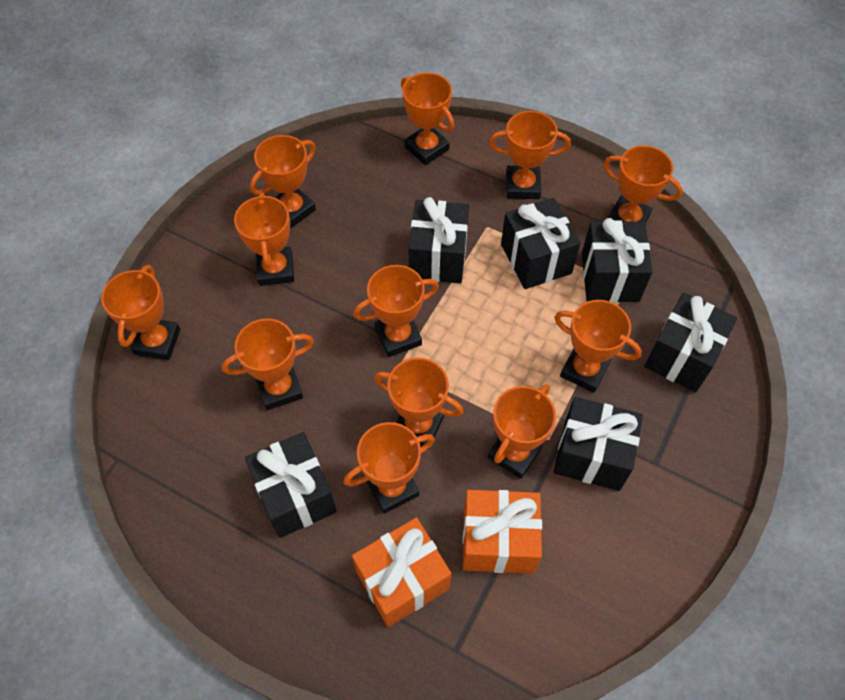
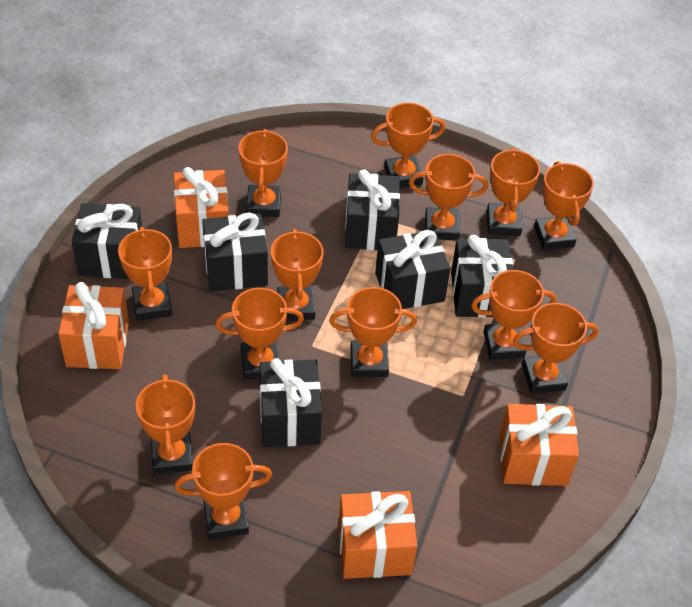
orange gift: [352,517,452,627] [462,490,542,574] = 2 -> [58,282,129,369] [174,167,229,248] [338,491,417,579] [500,404,579,486] = 4
orange trophy: [101,265,180,360] [222,319,314,410] [234,193,294,286] [250,135,316,228] [343,422,435,514] [353,265,439,357] [374,357,464,449] [401,73,454,165] [488,384,556,479] [489,111,571,199] [554,300,642,393] [603,145,683,223] = 12 -> [118,227,172,321] [136,374,195,474] [174,443,272,539] [215,288,304,379] [238,129,288,217] [271,229,323,321] [329,287,417,377] [371,103,445,188] [409,154,488,241] [471,270,556,360] [487,148,540,236] [513,303,598,394] [534,161,594,250] = 13

